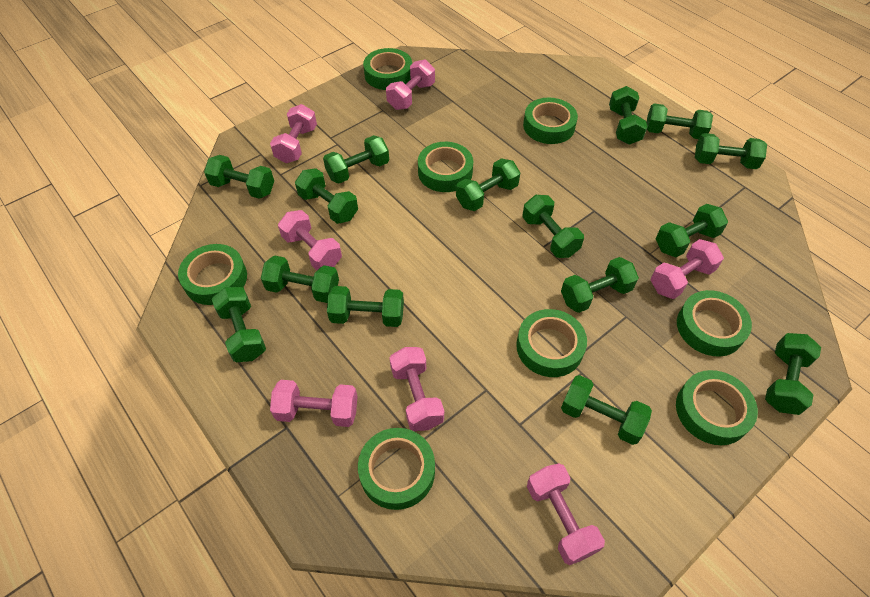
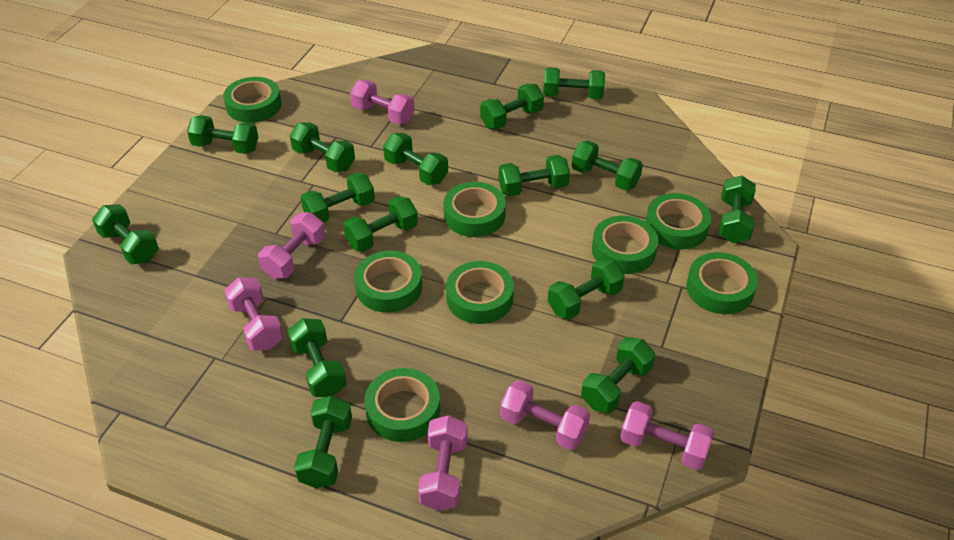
pink dumbbell: [270,104,317,163] [270,380,358,427] [278,210,342,270] [386,59,435,110] [389,347,444,431] [527,463,605,565] [651,239,724,299] = 7 -> [224,278,283,350] [258,212,325,279] [350,80,415,124] [418,415,468,511] [500,380,590,450] [620,401,714,470] = 6

